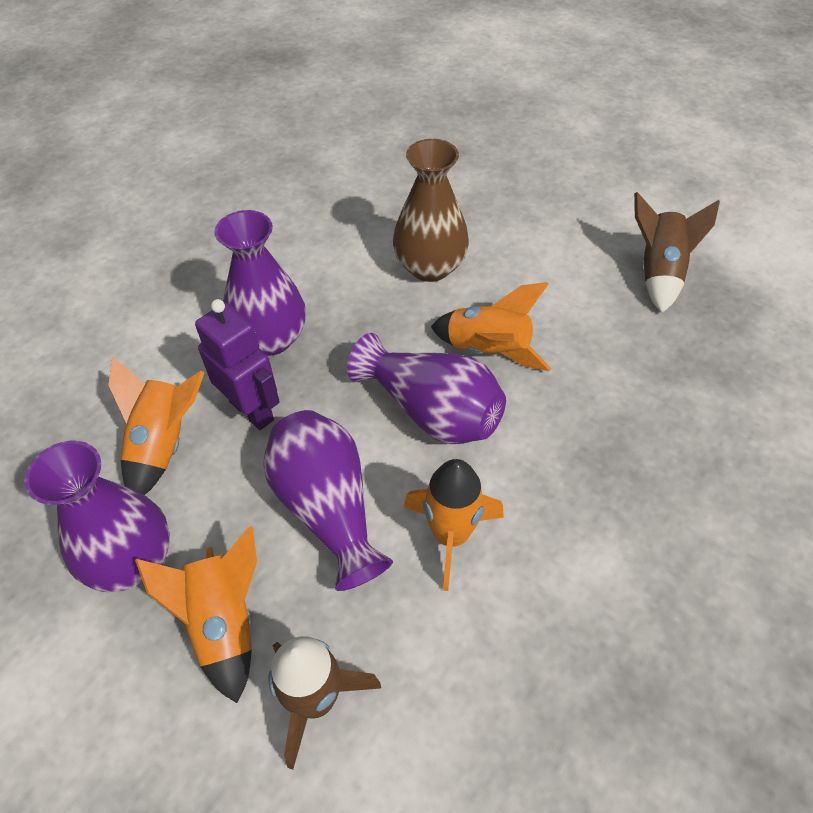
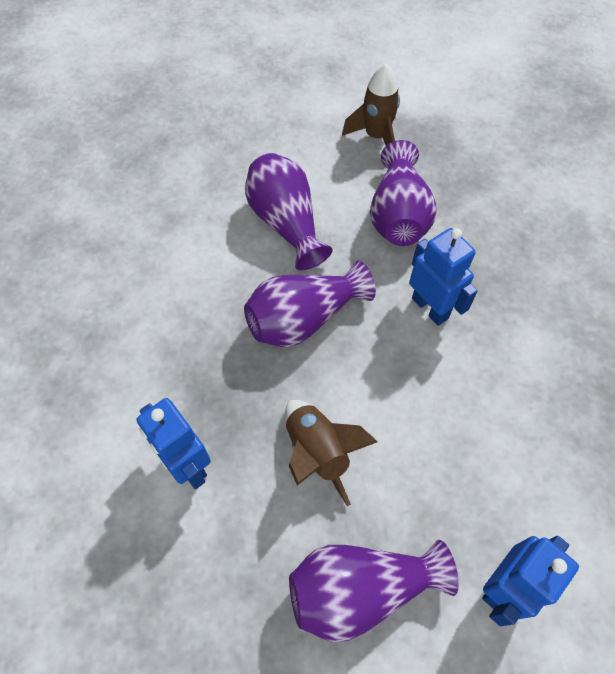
blue robot: none = 0 -> [137,398,211,489] [409,228,478,326] [482,536,579,626] = 3
brown vase: [393,139,469,282] = 1 -> none = 0
orange rocket: [108,356,205,495] [135,526,257,703] [404,459,504,591] [431,282,551,371] = 4 -> none = 0
purple robot: [195,299,280,430] = 1 -> none = 0

